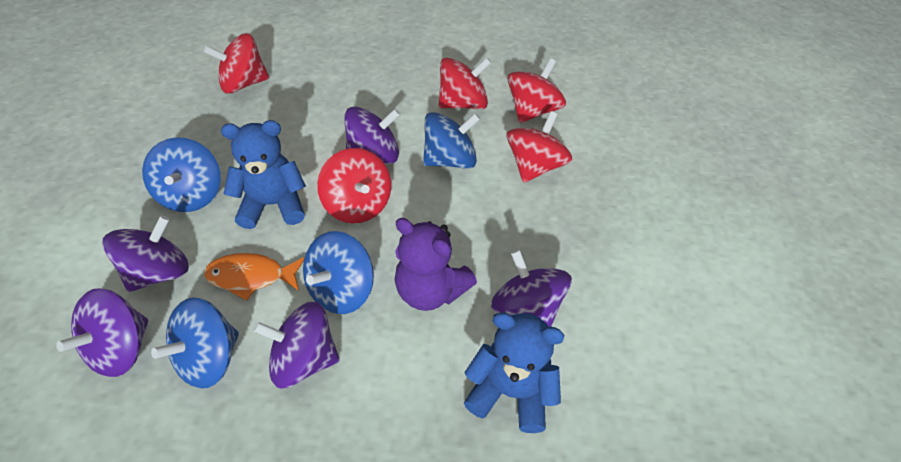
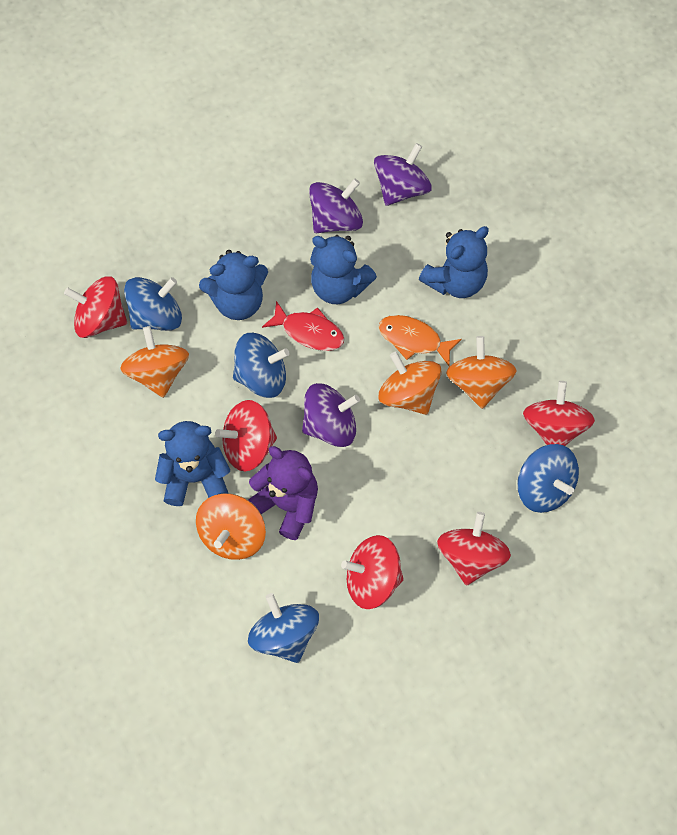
blue teddy bear: [221,120,306,229] [464,312,565,433] = 2 -> [155,421,230,506] [199,250,268,320] [310,235,377,304] [419,226,489,298] = 4
orange spinning top: none = 0 -> [120,326,189,398] [196,493,266,560] [379,352,441,415] [446,336,517,409] = 4
purple spinning top: [56,288,148,377] [103,215,189,292] [253,302,340,389] [344,107,400,164] [491,250,572,327] = 5 -> [302,383,360,447] [309,178,363,233] [374,143,432,206] = 3
red fish: none = 0 -> [262,301,345,351] = 1

